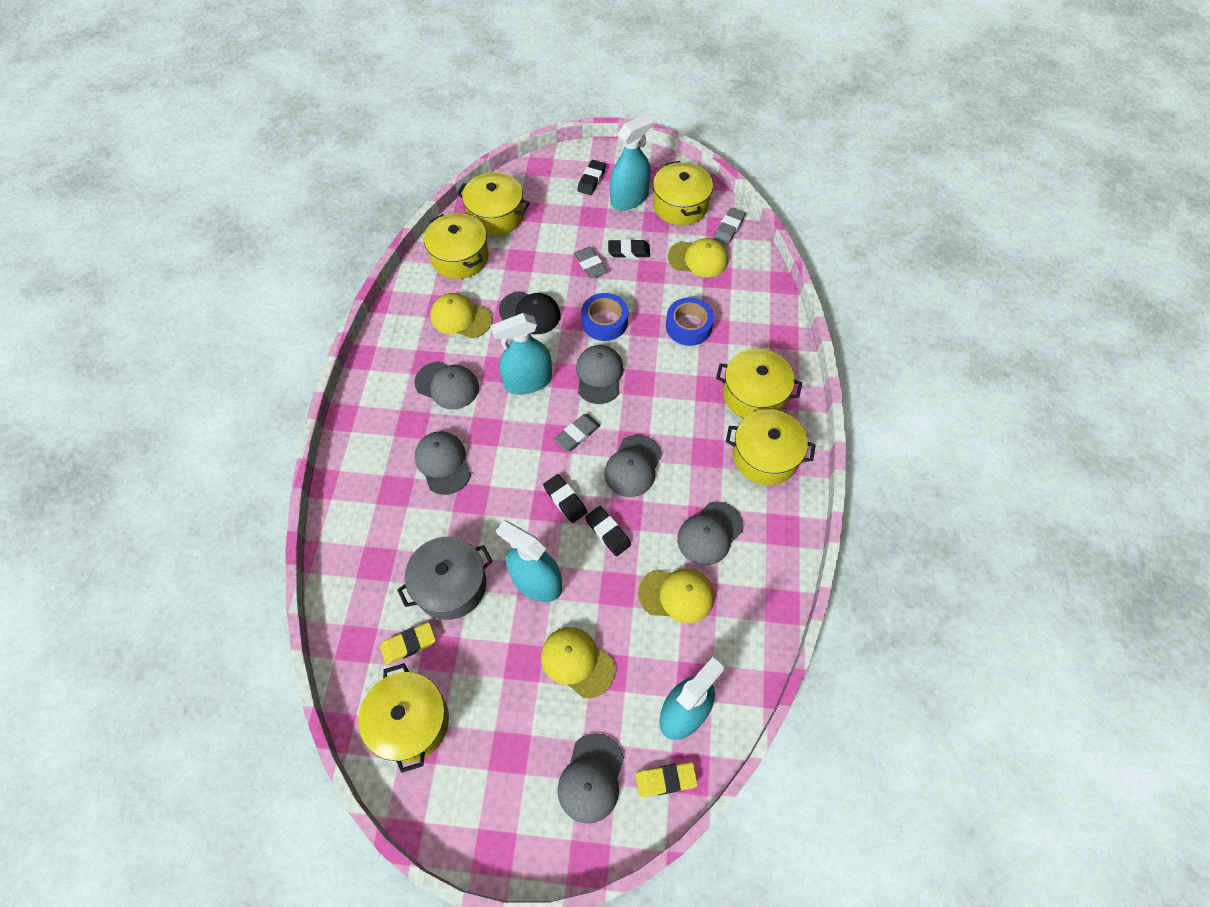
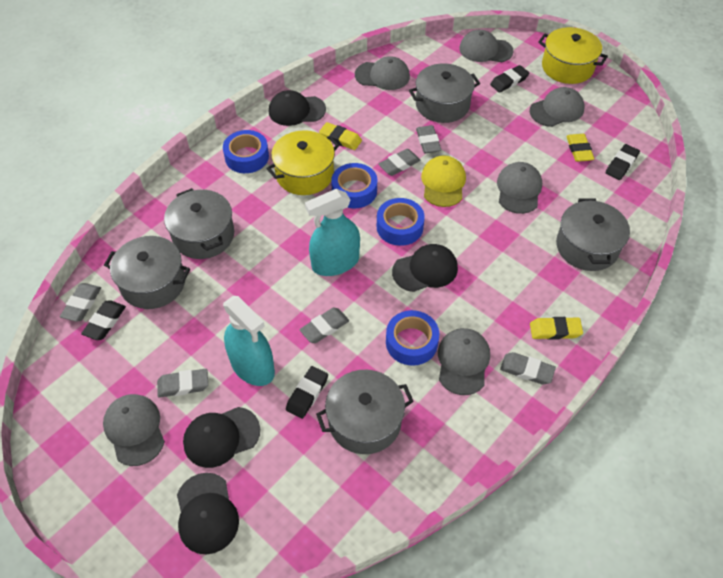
black cap: [499,291,561,334] = 1 -> [177,473,239,555] [183,407,260,468] [269,90,326,126] [392,244,458,292] = 4
blue tape: [581,293,628,341] [666,297,714,346] = 2 -> [223,130,269,173] [331,163,377,208] [377,198,425,246] [386,310,439,366] = 4
grey eraser: [554,414,600,451] [574,247,607,278] [714,208,745,245] = 3 -> [60,283,101,322] [157,369,208,398] [299,308,349,343] [378,149,420,176] [416,125,441,153] [500,352,556,385] = 6
grey pot: [397,537,493,620] = 1 -> [104,236,190,309] [164,188,234,259] [316,370,414,454] [409,63,480,123] [556,198,630,271] = 5
turquoise spray bottle: [490,313,552,395] [496,520,562,602] [610,114,653,210] [659,657,724,740] = 4 -> [223,296,275,386] [305,189,360,276] = 2
yellow cap: [430,293,492,338] [541,627,615,698] [638,569,714,623] [668,238,728,277] = 4 -> [421,156,466,207] = 1
yellow eraser: [380,622,436,665] [636,762,698,797] = 2 -> [319,122,362,150] [530,317,583,340] [566,134,594,162] = 3
yellow pot: [358,663,449,773] [424,213,489,279] [457,172,530,236] [653,161,713,225] [716,349,802,419] [726,409,816,485] = 6 -> [266,130,339,195] [538,27,608,84] = 2

